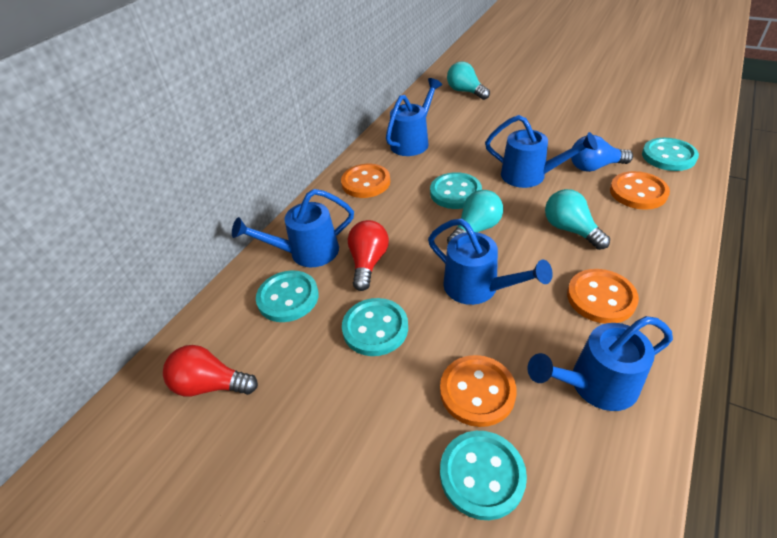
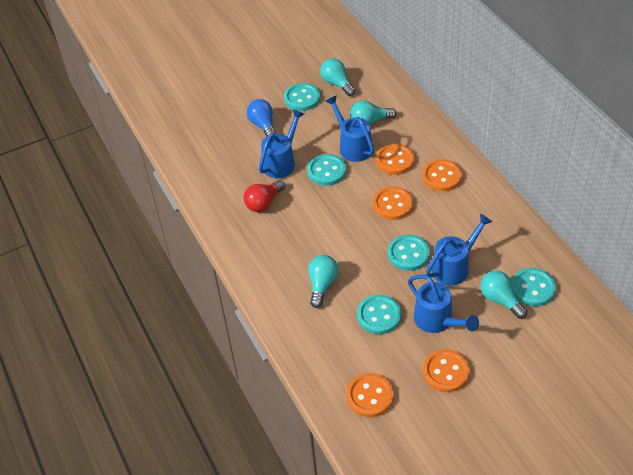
blue watering can: [232,189,354,267] [386,78,442,156] [428,219,553,305] [485,115,598,188] [528,316,673,411] = 5 -> [259,109,304,178] [326,95,374,162] [408,275,479,333] [426,214,492,285] = 4
orange button: [341,164,390,198] [440,355,517,427] [567,269,639,324] [610,171,670,210] = 4 -> [346,373,394,417] [373,186,413,220] [376,144,415,175] [422,159,462,191] [423,349,470,392] = 5
red light bulb: [163,345,258,397] [348,220,389,291] = 2 -> [243,180,285,212] = 1
turquoise light bulb: [447,61,490,100] [447,190,503,243] [545,189,610,250] = 3 -> [308,255,339,308] [320,58,355,96] [350,100,396,125] [480,271,527,319] = 4

